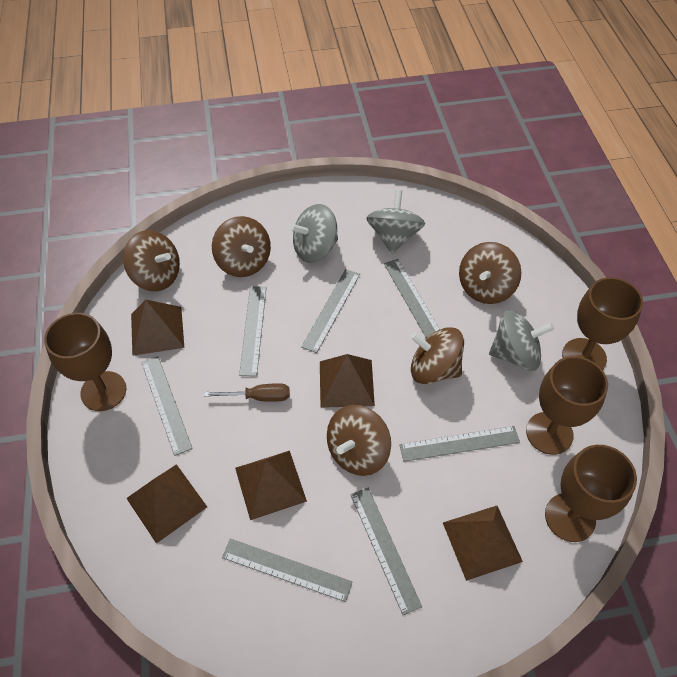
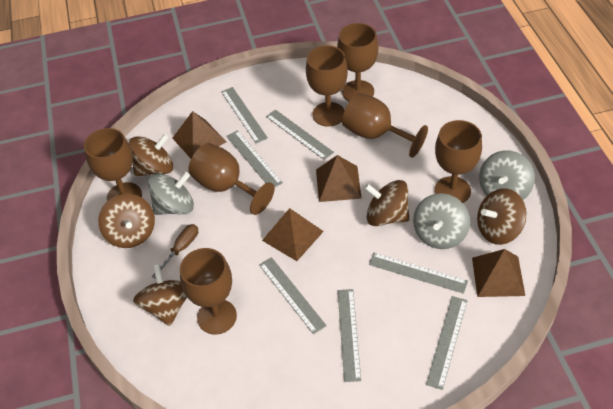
brown goblet: [44,313,126,411] [526,356,608,455] [545,445,637,542] [562,277,643,370] = 4 -> [84,128,142,201] [180,248,237,335] [188,143,275,215] [306,45,348,127] [337,23,378,101] [342,93,428,158] [435,120,482,203] = 7
brown pyramid: [126,464,207,544] [131,300,184,356] [235,451,307,520] [320,354,375,408] [443,506,523,581] = 5 -> [172,111,226,158] [262,208,324,261] [316,155,362,202] [472,249,525,297] = 4

